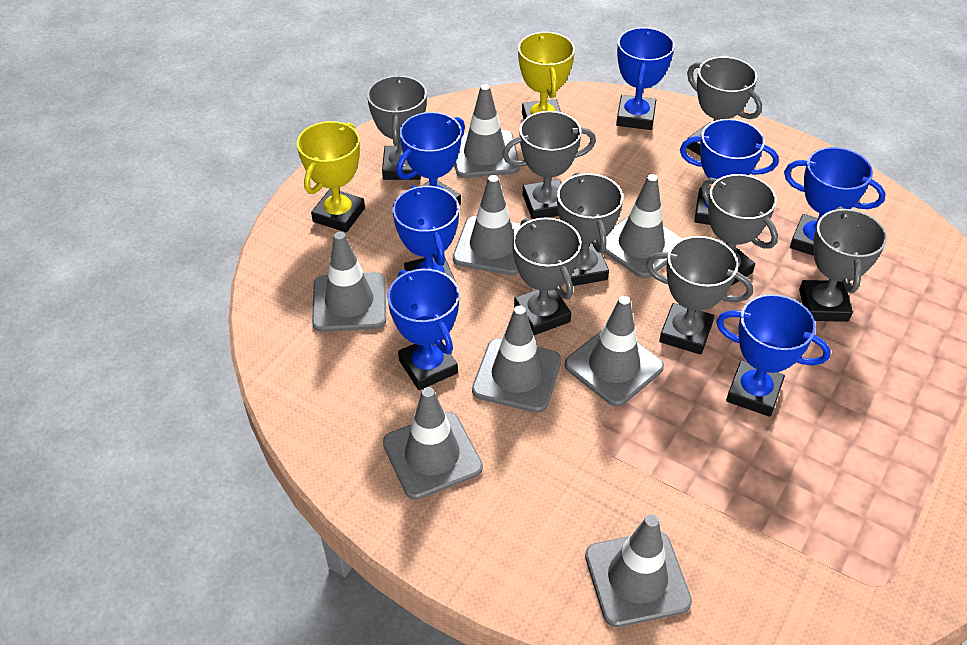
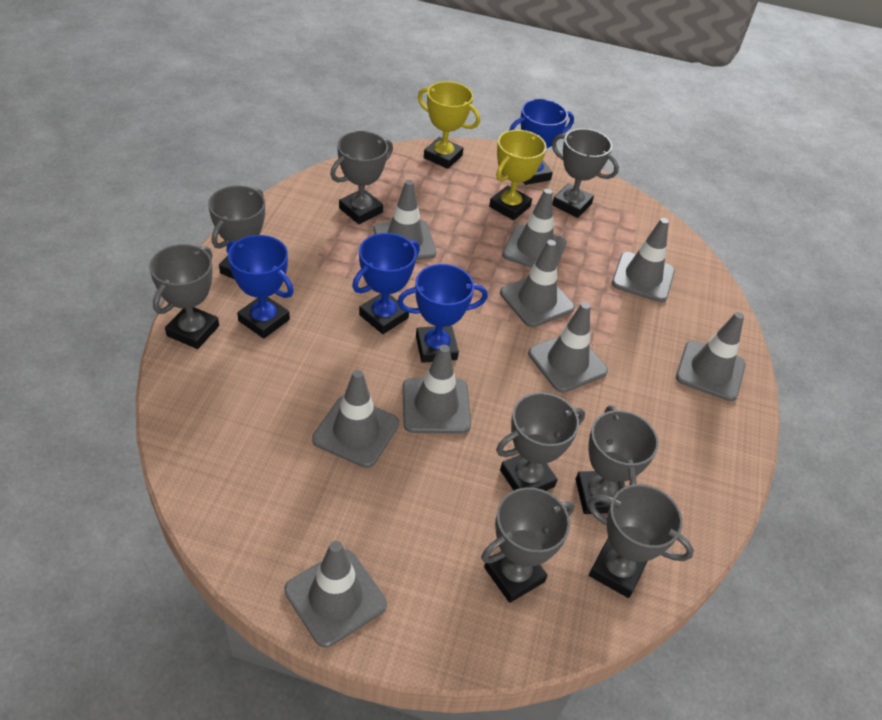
blue trophy: [387,269,460,390] [392,185,459,282] [396,112,465,205] [616,27,675,130] [680,119,779,225] [716,294,831,417] [784,147,886,256] = 7 -> [227,235,294,339] [352,233,420,334] [397,264,488,363] [509,99,574,185] = 4
grey traffic cone: [312,232,386,332] [383,387,483,500] [453,175,520,275] [455,84,520,178] [472,305,561,413] [565,296,664,407] [585,514,692,627] [598,174,682,278] = 8 -> [284,541,387,647] [312,370,399,468] [374,180,436,260] [402,345,471,434] [500,240,575,327] [502,189,566,268] [528,302,608,393] [612,218,675,302] [676,312,746,401] = 9

